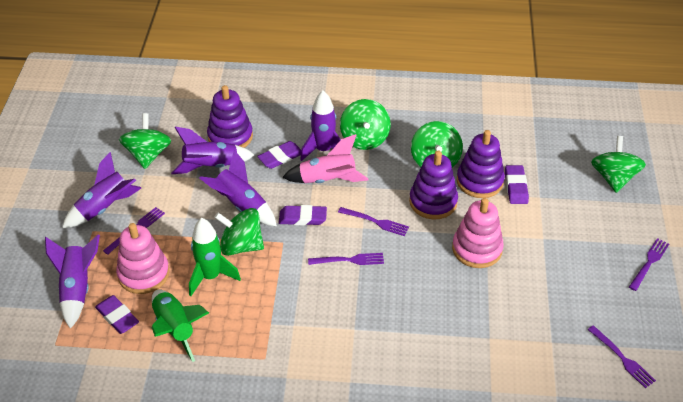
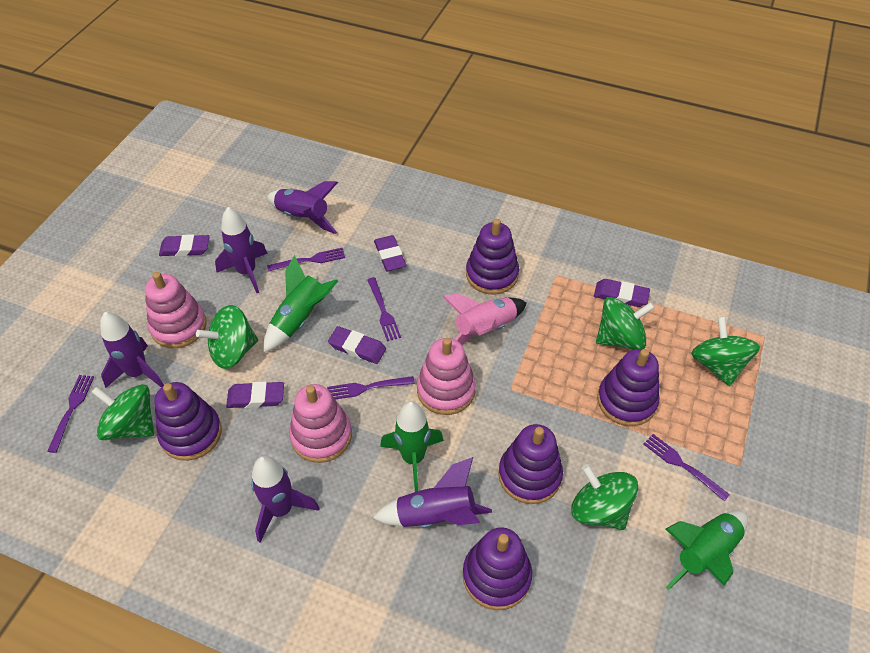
green rocket: [152,290,209,362] [189,218,241,296] = 2 -> [263,255,338,353] [380,401,444,492] [665,511,748,590] = 3
pink stacking toy: [116,223,170,294] [452,198,504,268] = 2 -> [145,272,207,348] [289,384,352,463] [417,338,476,415] = 3
purple eraser: [95,295,139,334] [257,141,301,169] [279,205,327,225] [505,165,529,204] = 4 -> [159,234,210,256] [226,381,284,408] [328,326,386,364] [374,235,406,271] [594,279,650,307] = 5
purple stacking toy: [207,85,253,148] [409,151,458,220] [457,130,505,198] = 3 -> [154,382,222,461] [463,527,532,610] [466,219,519,295] [498,424,563,504] [597,349,659,426] = 5

